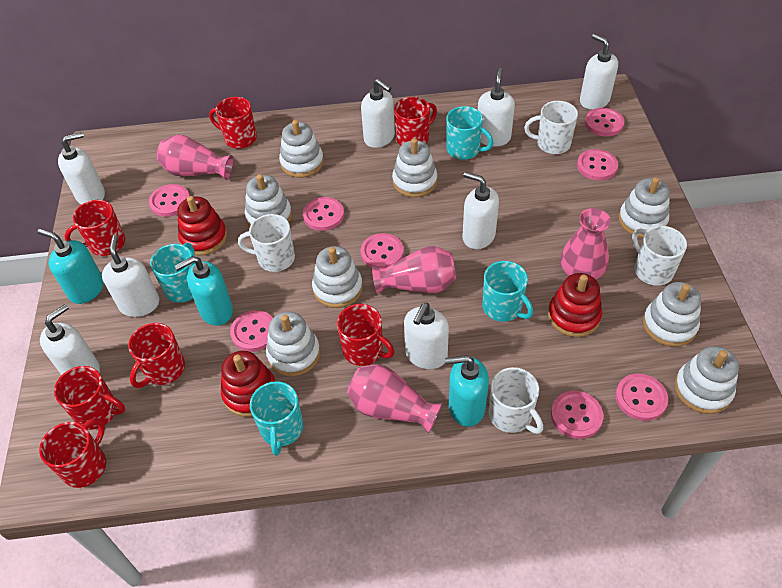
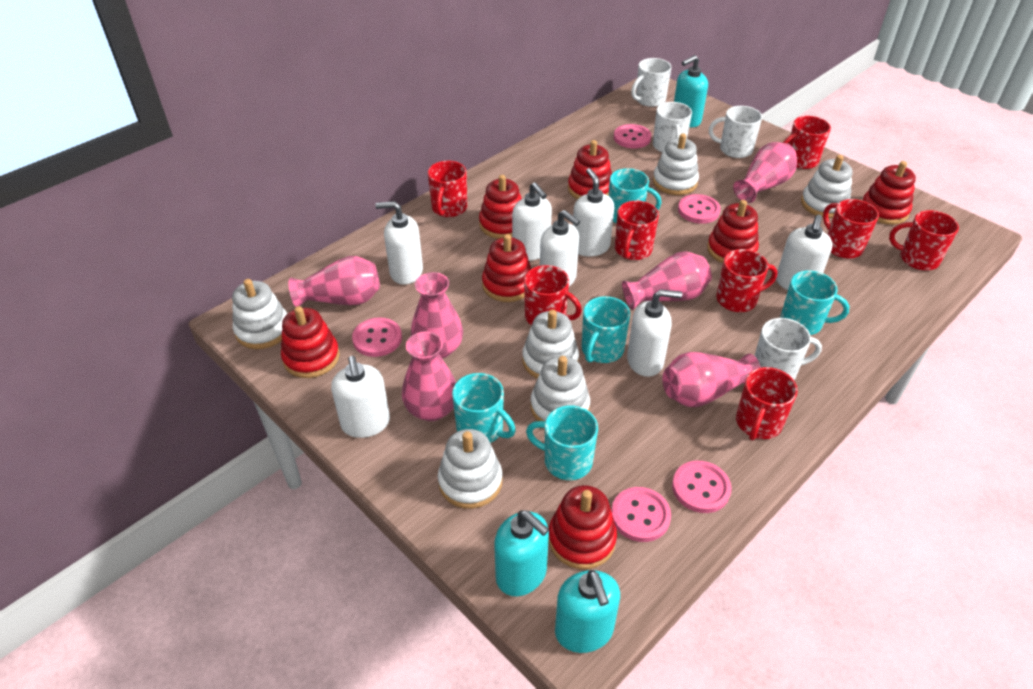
pink button: [149,184,190,217] [230,310,273,352] [303,197,344,231] [361,233,404,268] [551,391,603,439] [577,149,618,181] [585,108,624,137] [615,374,668,421] = 8 -> [352,317,402,357] [611,487,671,542] [614,124,651,149] [672,461,732,513] [678,194,721,224] = 5
pink vase: [157,135,233,180] [347,364,442,434] [372,246,457,294] [561,208,611,280] = 4 -> [289,256,380,307] [402,331,456,421] [411,272,463,359] [622,251,712,310] [662,352,761,407] [733,142,797,203] = 6
red mug: [39,418,106,488] [54,366,125,430] [65,200,125,256] [128,323,185,388] [209,97,257,149] [337,304,395,366] [394,97,437,146] = 7 -> [428,161,467,217] [524,265,582,326] [615,201,659,260] [716,249,777,312] [736,367,798,441] [783,116,831,169] [823,199,879,259] [889,210,959,271] = 8
red stacking toy: [177,196,227,256] [221,351,275,417] [548,273,602,337] = 3 -> [281,306,340,378] [479,175,522,239] [482,234,531,302] [548,485,617,569] [568,140,612,199] [707,200,759,263] [862,161,916,225] = 7
turquoise mug: [150,243,195,303] [250,381,303,456] [446,106,493,160] [482,261,533,322] = 4 -> [452,373,516,443] [526,405,598,480] [582,296,630,363] [608,168,662,224] [781,271,849,335] = 5
white soap dispenser: [40,304,100,375] [58,132,105,205] [102,235,159,317] [361,79,395,148] [404,303,449,369] [462,172,499,249] [478,68,515,147] [580,34,618,110] = 8 -> [331,356,390,438] [375,201,423,285] [512,182,552,261] [540,210,580,286] [573,168,614,257] [627,289,682,377] [776,215,832,290] = 7
white stacking toy: [245,174,292,227] [266,312,320,376] [279,120,324,178] [312,246,363,308] [392,138,437,197] [619,177,670,238] [643,282,701,347] [674,346,739,414] = 8 -> [232,279,287,349] [438,429,503,509] [522,309,579,379] [530,356,590,421] [653,133,699,195] [801,155,853,218] = 6

